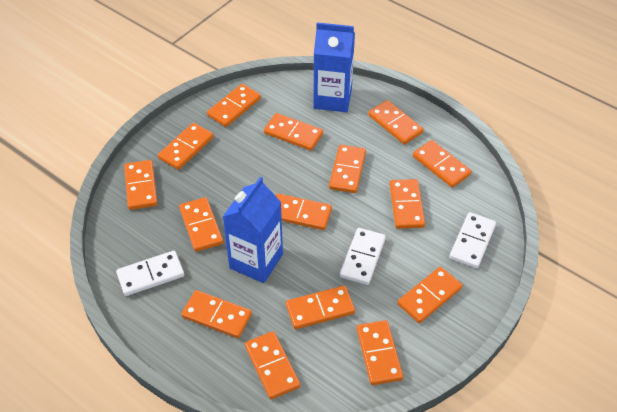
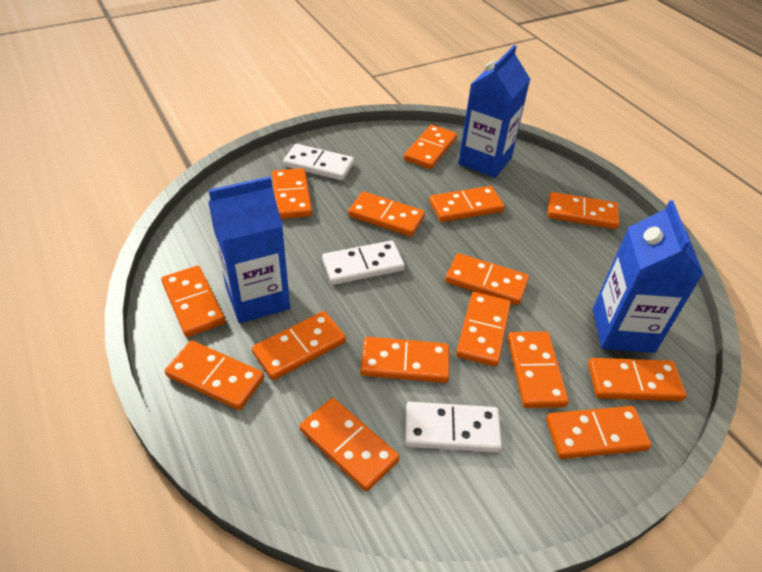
blue carton: [223,177,283,283] [313,22,355,112] = 2 -> [208,176,290,323] [458,45,530,178] [593,200,703,353] = 3

